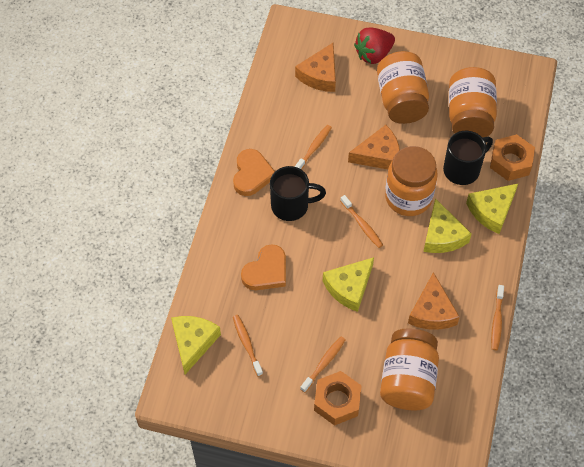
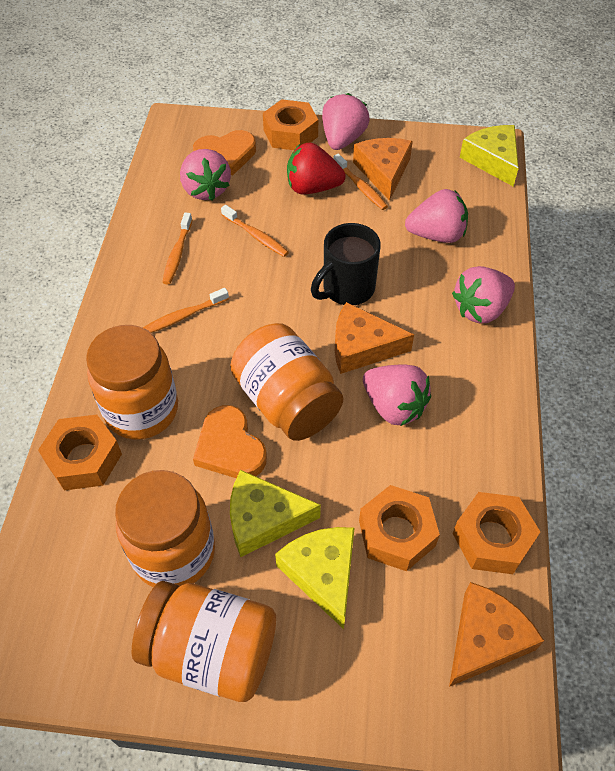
black mug: [270,166,326,221] [443,131,493,185] = 2 -> [311,223,381,305] = 1
orange nut: [314,371,362,426] [490,134,535,181] = 2 -> [38,415,122,491] [263,99,318,150] [359,485,440,571] [452,492,540,574] = 4
orange toothbrush: [233,315,263,376] [295,125,332,170] [300,337,346,393] [341,195,383,248] [491,285,504,350] = 5 -> [143,288,229,333] [162,212,192,285] [221,205,289,257] [333,154,388,210] = 4
pink strawberry: none = 0 -> [180,149,231,201] [322,93,370,150] [363,365,431,426] [405,189,468,243] [452,266,515,323] = 5
yellow cheese: [171,316,221,374] [323,257,374,312] [423,198,472,253] [466,184,518,234] = 4 -> [230,470,321,557] [275,527,355,629] [460,125,519,186] = 3

